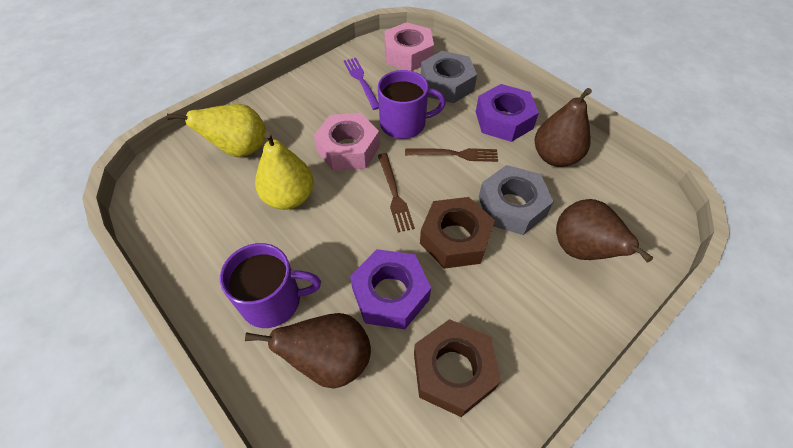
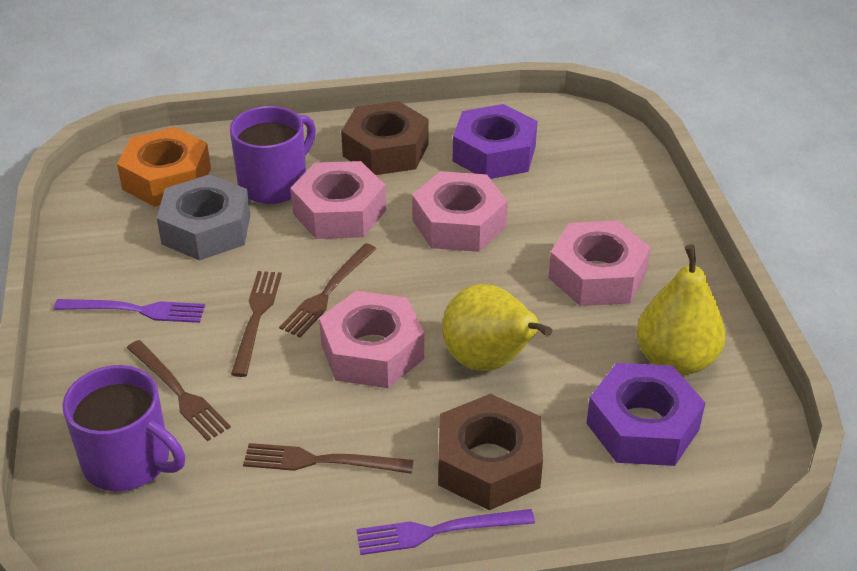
brown fork: [378,153,415,233] [405,148,498,162] = 2 -> [127,340,231,441] [231,271,282,377] [243,443,413,474] [279,243,376,337] = 4
brown pear: [245,313,371,389] [535,88,592,167] [556,199,653,262] = 3 -> none = 0
grey nut: [421,51,477,103] [479,165,554,235] = 2 -> [157,174,250,261] = 1
orange nut: none = 0 -> [117,127,211,207] = 1
pink nut: [314,113,380,171] [384,22,434,71] = 2 -> [290,161,386,239] [319,291,424,388] [412,171,508,252] [548,221,650,306] = 4
purple fork: [344,58,379,110] = 1 -> [54,299,205,323] [357,509,535,555] = 2

